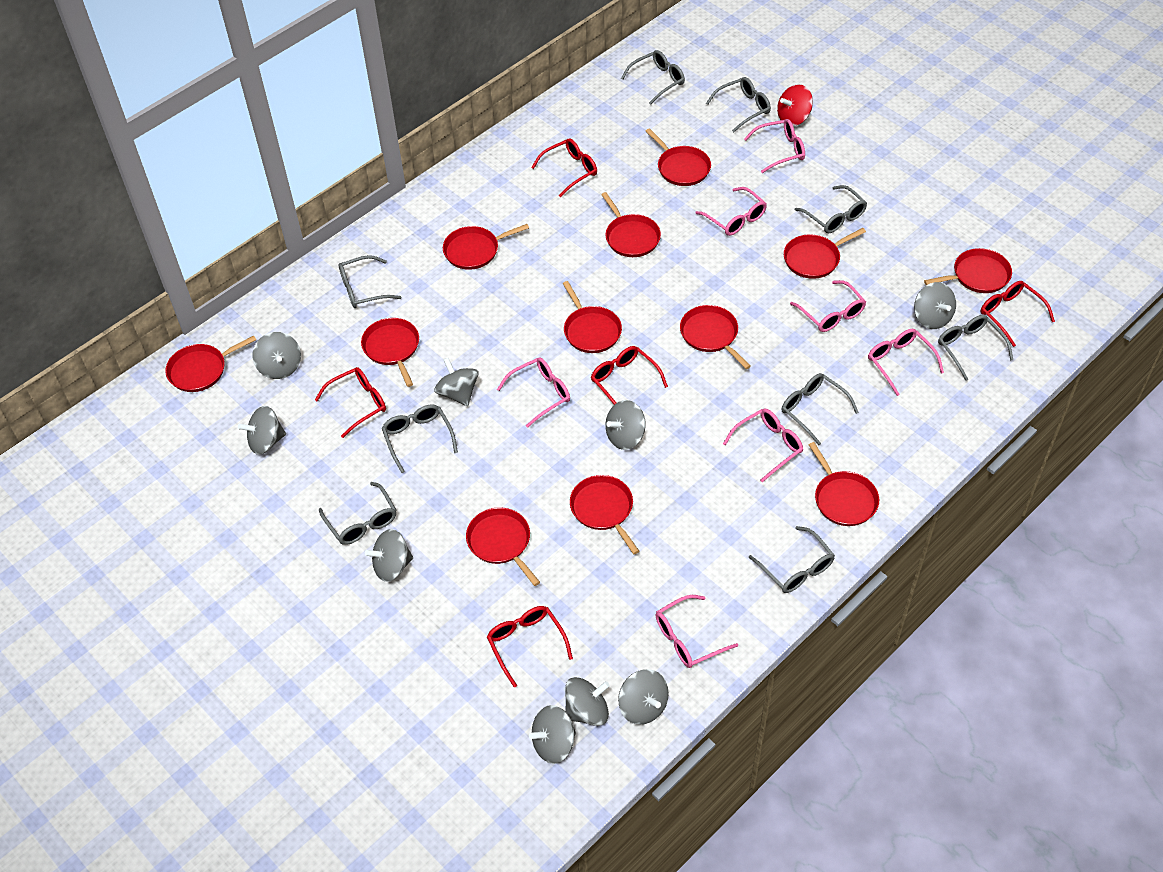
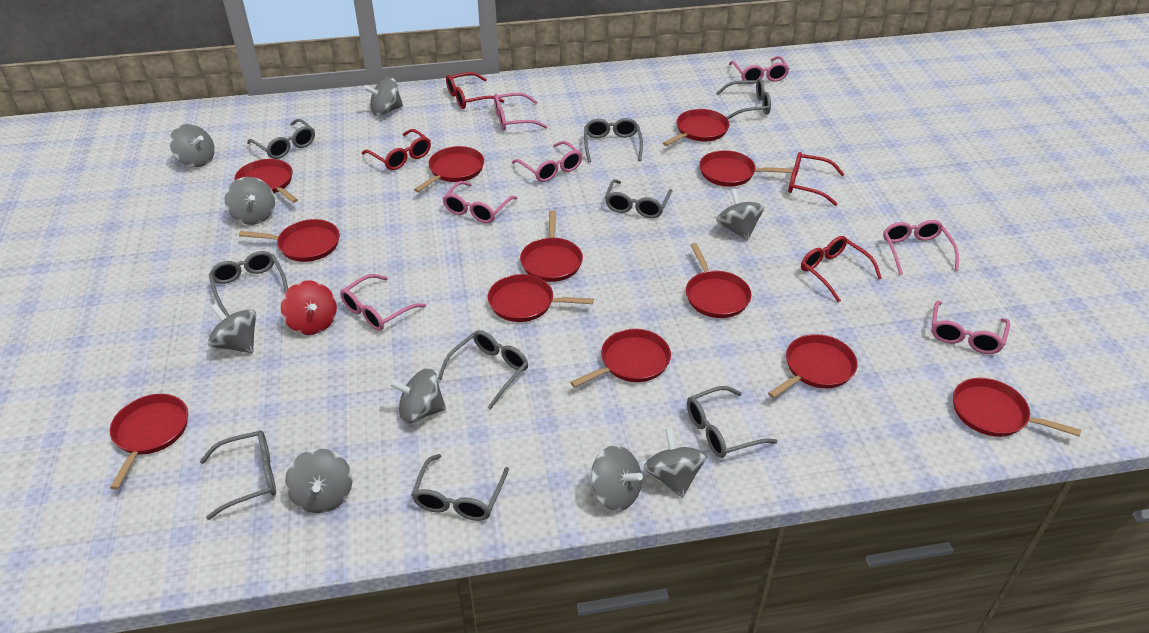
red glasses: [315,367,386,438] [487,606,573,687] [531,138,597,197] [591,346,668,405] [980,281,1055,347] = 5 -> [362,129,431,170] [446,72,504,109] [788,152,844,206] [801,236,882,302] = 4

